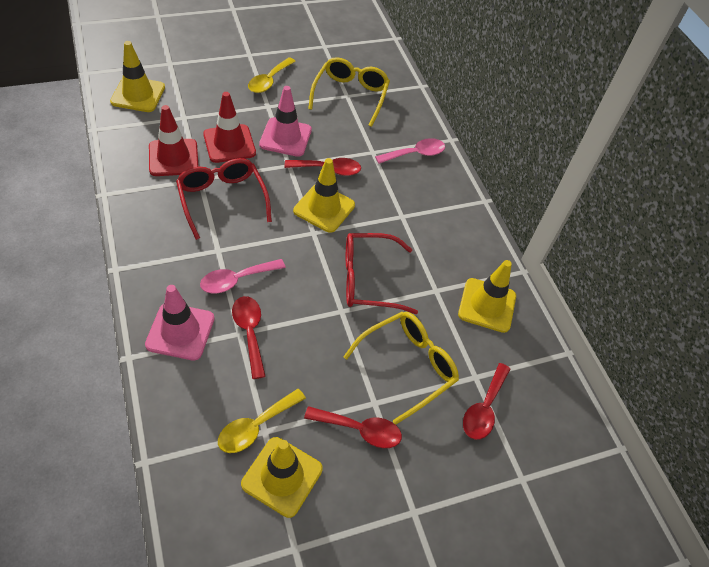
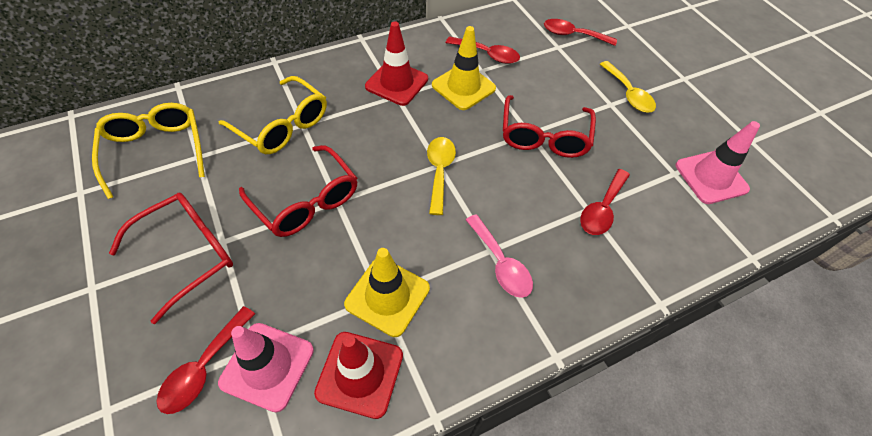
pink spoon: [200,259,286,294] [375,138,445,164] = 2 -> [466,214,533,298] = 1
red glasses: [176,158,272,240] [346,233,418,314] = 2 -> [109,193,233,324] [239,145,357,237] [503,95,596,158] = 3
yellow traffic cone: [110,41,165,112] [241,437,323,518] [293,158,355,233] [458,260,516,333] = 4 -> [344,248,430,337] [432,26,496,110] = 2

